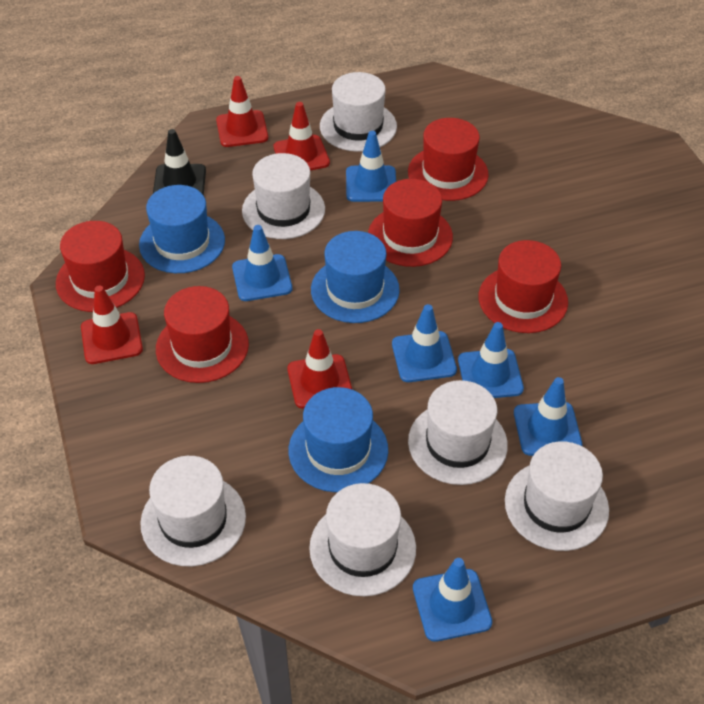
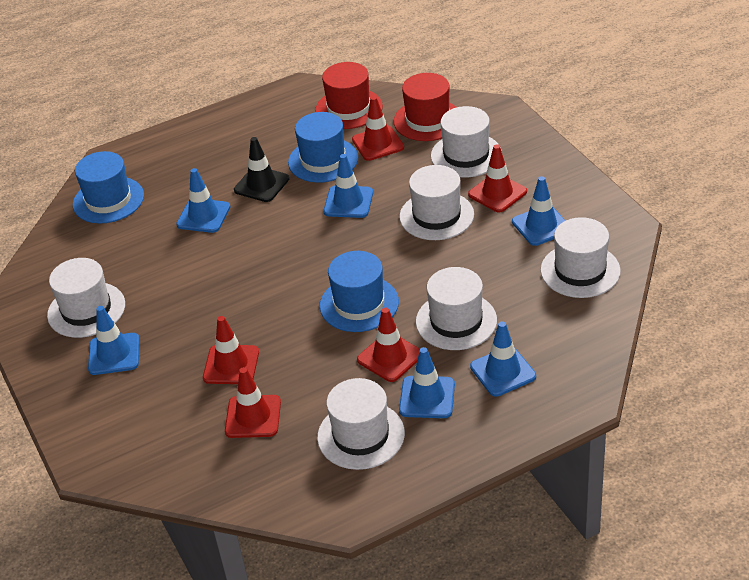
red hat: [56,221,145,312] [156,286,249,383] [368,179,453,267] [408,118,489,201] [479,240,568,333] = 5 -> [315,62,383,129] [394,73,457,141] = 2
red traffic cone: [81,286,143,364] [216,76,268,147] [274,102,330,171] [287,329,352,409] = 4 -> [203,316,259,384] [225,367,281,438] [352,96,404,161] [357,308,420,382] [468,144,527,213] = 5

